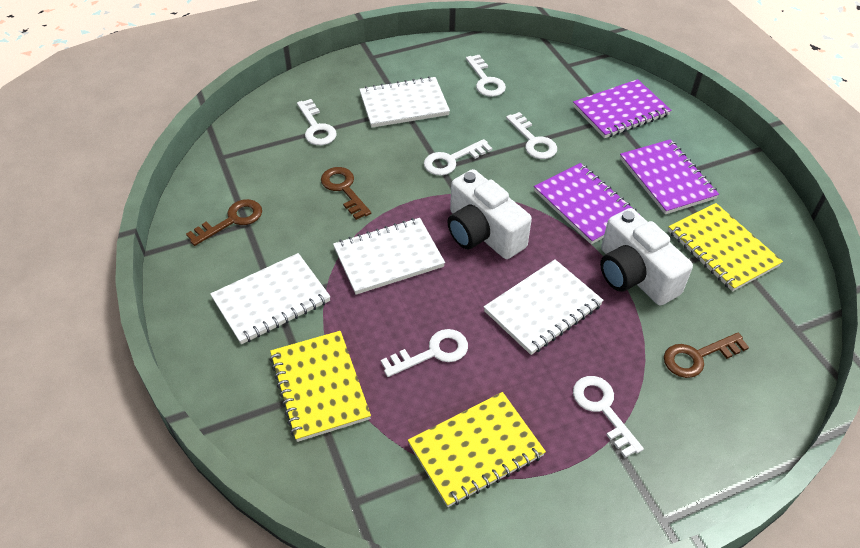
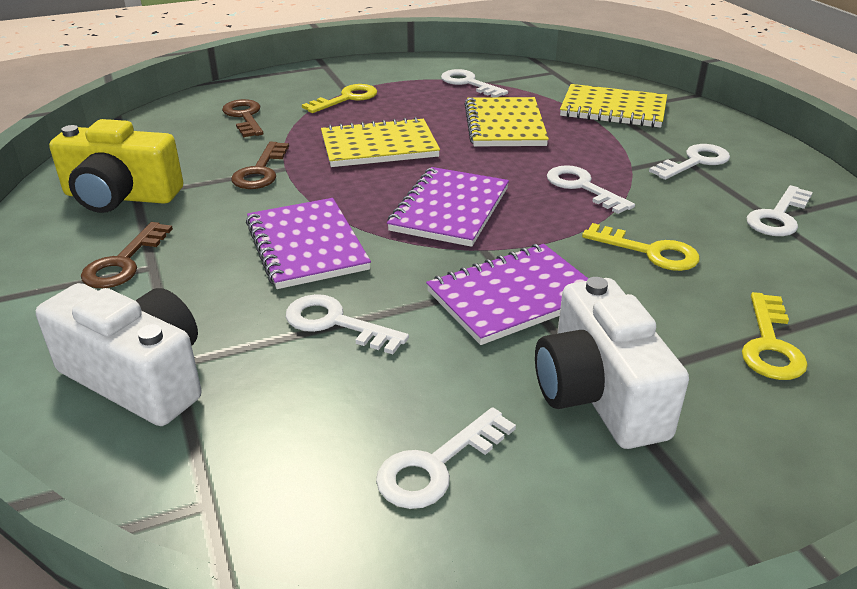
white notebook: [210,253,331,344] [333,218,445,295] [359,76,450,128] [484,259,604,355] = 4 -> none = 0
yellow camera: none = 0 -> [49,119,183,213] = 1
yellow key: none = 0 -> [302,84,377,113] [582,223,700,271] [742,292,808,380] = 3

